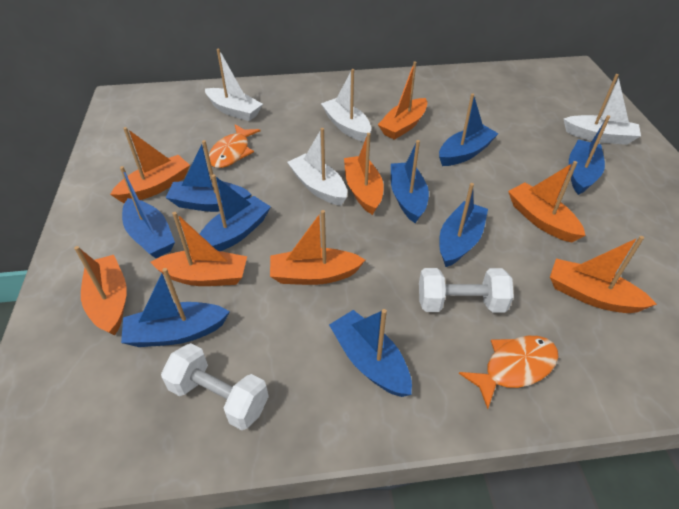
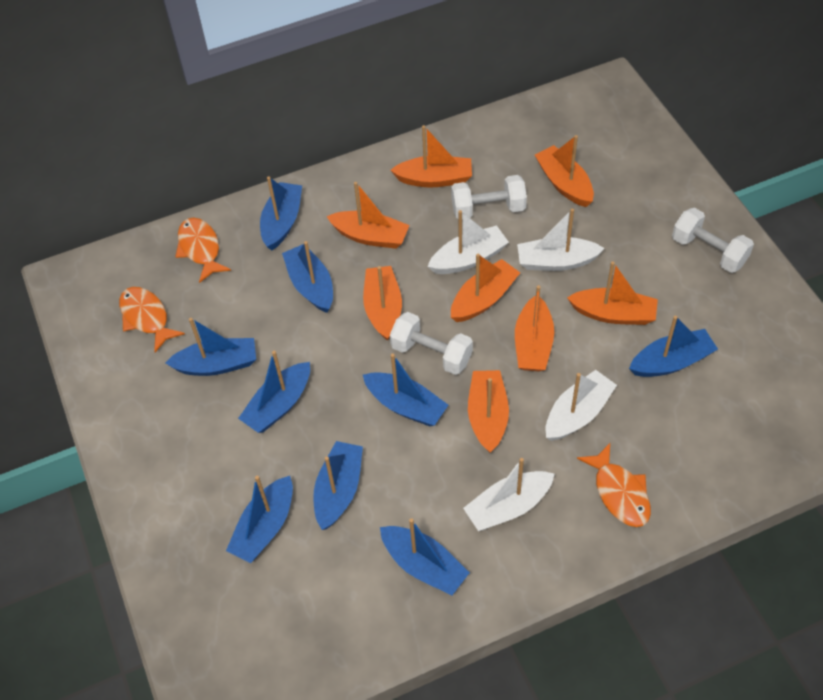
orange fish: [209,124,260,168] [459,336,558,409] = 2 -> [119,287,185,352] [175,217,231,283] [577,443,651,527] = 3
white dumbbell: [161,343,269,430] [419,268,514,312] = 2 -> [390,312,473,375] [451,175,527,219] [672,208,754,273] = 3

